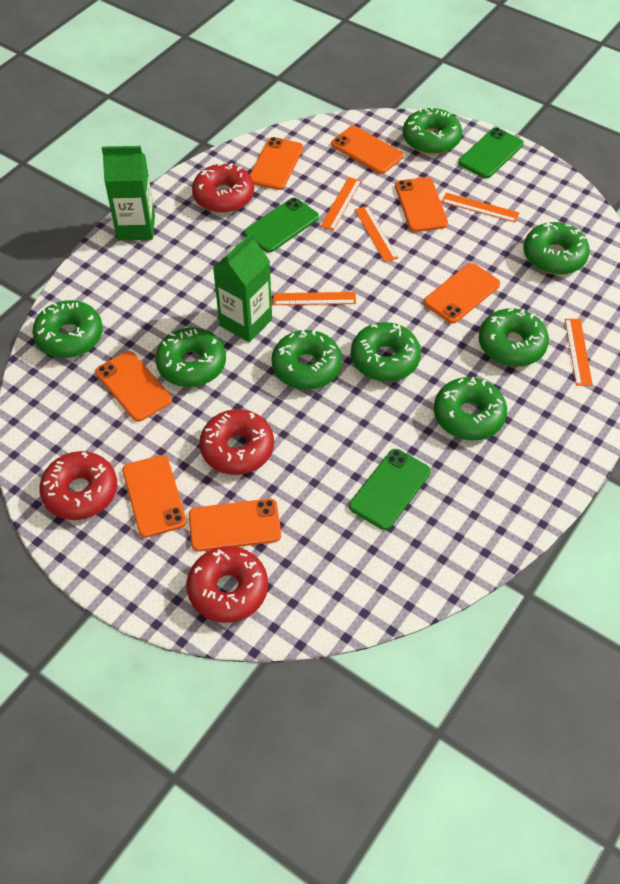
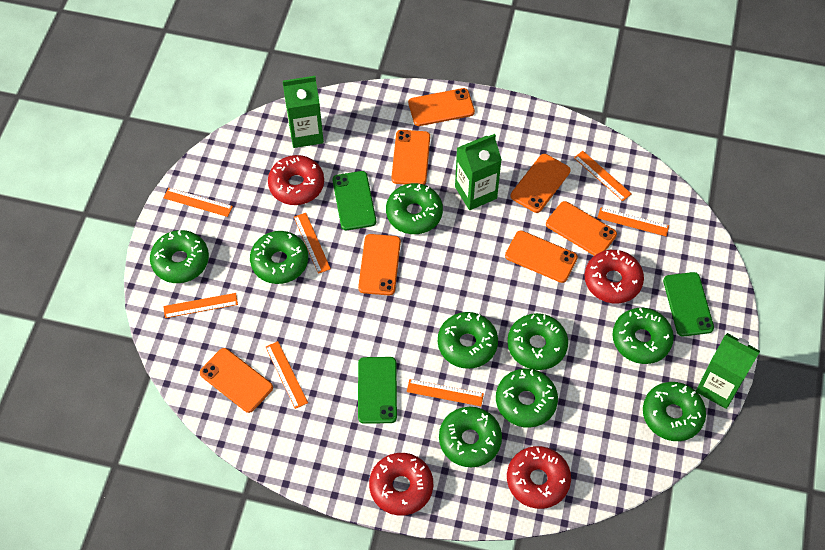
green carton: [102,146,155,240] [213,232,272,342] = 2 -> [283,76,324,148] [455,134,502,210] [696,333,760,409] = 3
green donut: [32,300,103,358] [155,327,226,387] [271,329,342,390] [351,322,421,382] [403,106,462,155] [434,377,507,440] [479,308,549,367] [524,222,590,275] = 8 -> [150,230,209,283] [250,231,308,284] [386,183,443,234] [438,312,498,369] [439,407,502,468] [496,369,558,428] [507,313,568,370] [612,308,674,364] [643,382,706,441] = 9
orange ruler: [273,292,356,305] [320,177,361,231] [355,206,398,262] [441,193,519,222] [565,319,593,386] = 5 -> [163,293,238,318] [164,188,233,217] [266,341,308,409] [294,213,331,274] [407,379,484,406] [574,151,632,201] [597,207,669,236] = 7

